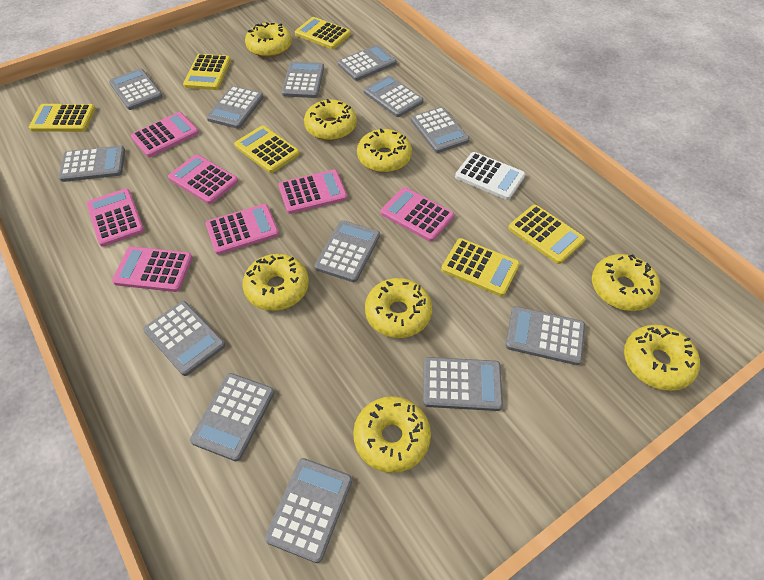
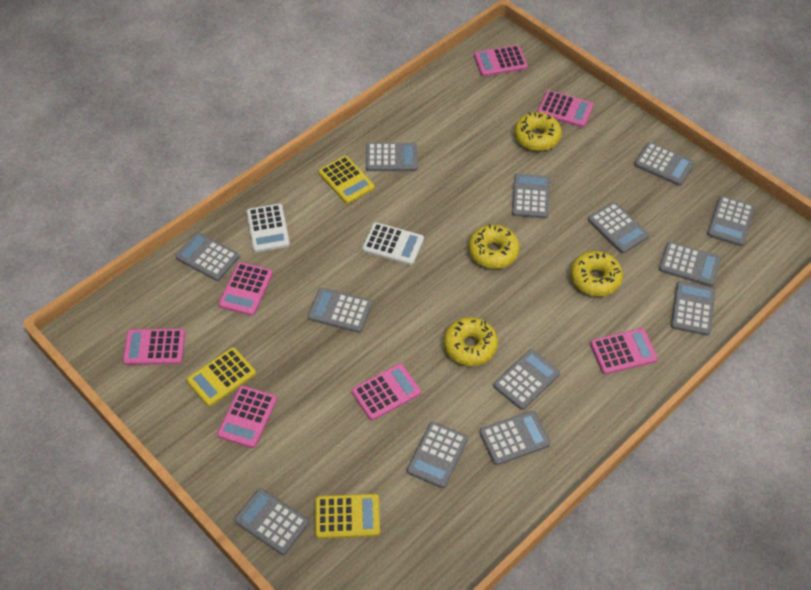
white calculator: [455,152,525,200] = 1 -> [246,204,290,252] [362,222,424,265] = 2
yellow calculator: [29,104,96,132] [183,54,231,90] [234,125,300,173] [295,17,351,49] [441,238,520,296] [508,205,585,264] = 6 -> [187,347,256,407] [315,494,380,539] [318,156,375,204] = 3
yellow donut: [243,254,309,311] [245,22,292,57] [304,99,357,141] [353,396,431,473] [357,129,412,173] [365,278,432,338] [592,254,660,311] [624,324,700,391] = 8 -> [444,317,498,366] [468,224,520,269] [514,112,562,151] [570,251,623,296] = 4

